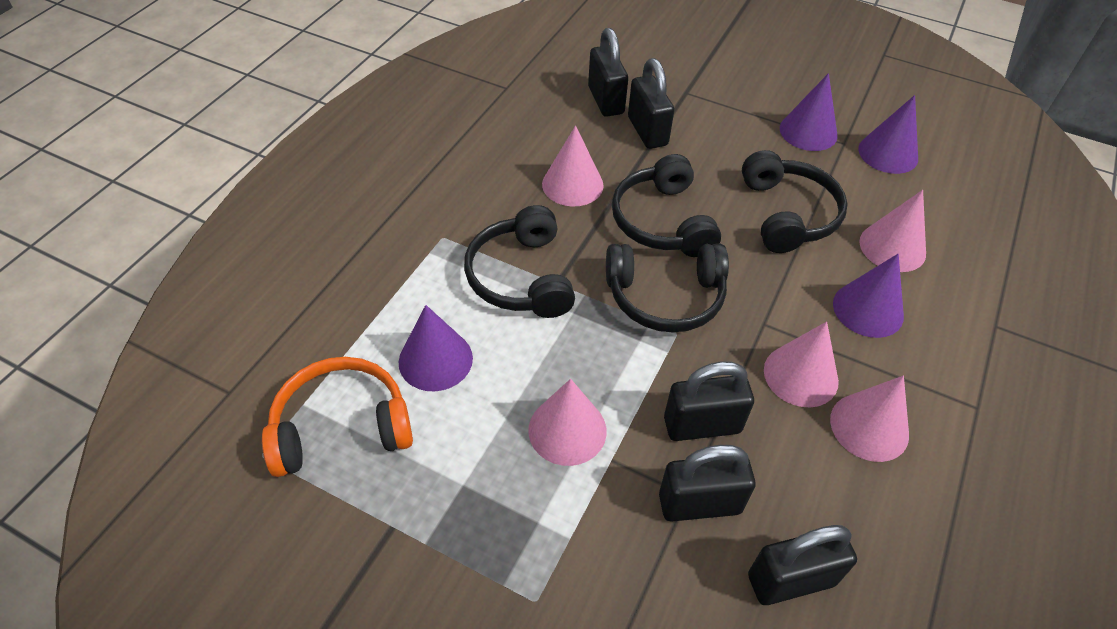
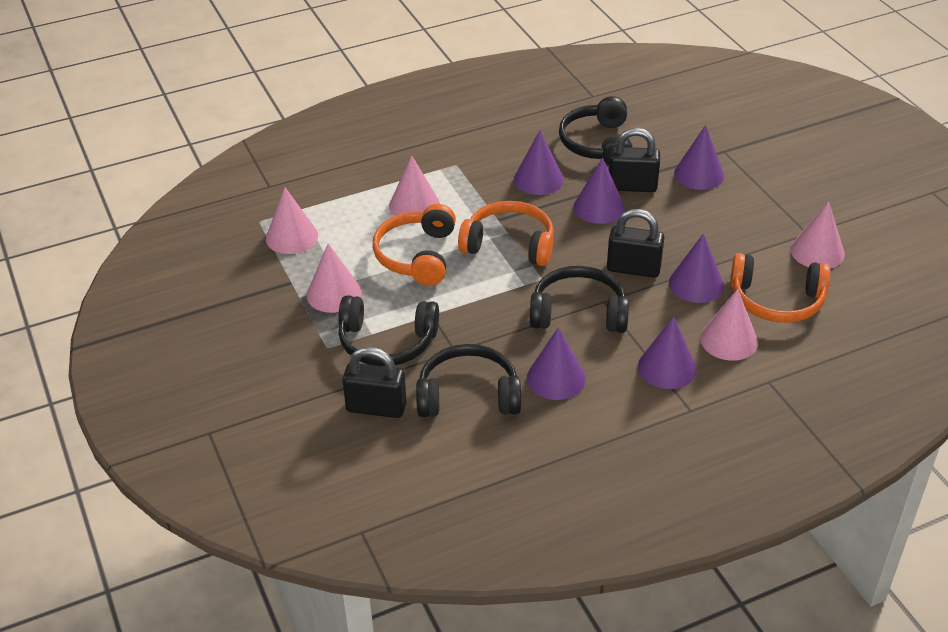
black padlock: [588,28,628,117] [628,58,674,149] [659,445,756,522] [664,361,754,441] [748,525,857,605] = 5 -> [342,347,407,418] [607,209,664,278] [609,128,660,192] = 3
orange headphones: [262,357,413,477] = 1 -> [372,204,456,286] [458,201,554,266] [730,253,830,323] = 3
purple cone: [399,305,473,391] [780,73,838,151] [833,254,904,338] [858,95,918,174] = 4 -> [514,130,564,195] [527,327,586,400] [574,158,625,224] [638,316,697,389] [669,233,724,303] [674,125,724,190] = 6

